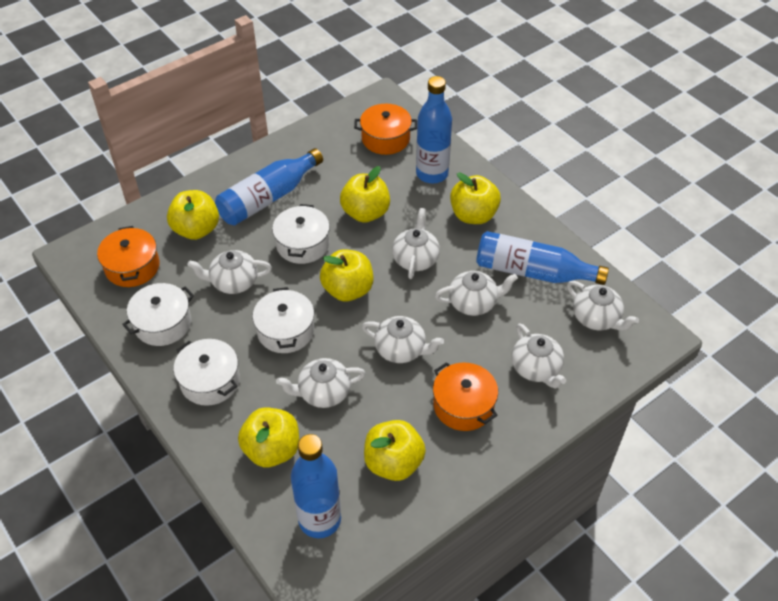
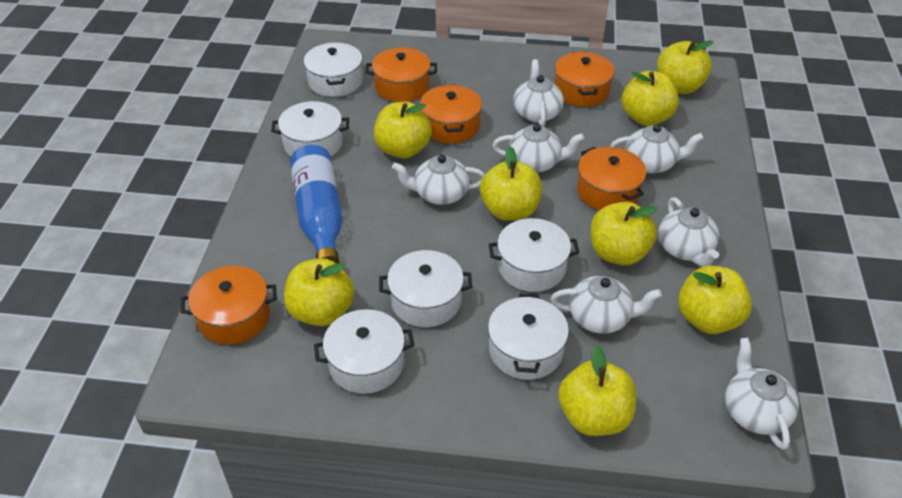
blue bottle: [215,148,323,225] [291,434,341,538] [416,76,452,183] [476,231,609,285] = 4 -> [290,145,343,264] = 1
orange pot: [97,226,160,287] [354,104,417,155] [433,362,498,431] = 3 -> [181,266,277,345] [365,47,437,102] [420,84,482,143] [555,52,615,107] [577,147,646,210] = 5
white pot: [122,283,194,346] [174,339,240,406] [253,287,314,353] [272,204,330,264] = 4 -> [271,101,349,156] [304,42,363,97] [314,309,414,394] [379,250,472,327] [488,294,569,380] [489,218,580,292] = 6
yellow apple: [167,190,219,240] [238,407,299,467] [320,249,373,302] [340,166,390,223] [364,420,426,481] [450,172,501,224] = 6 -> [284,258,354,326] [374,102,432,158] [480,147,542,221] [558,345,637,436] [591,202,657,265] [622,71,679,126] [657,40,713,94] [678,266,752,334] = 8

